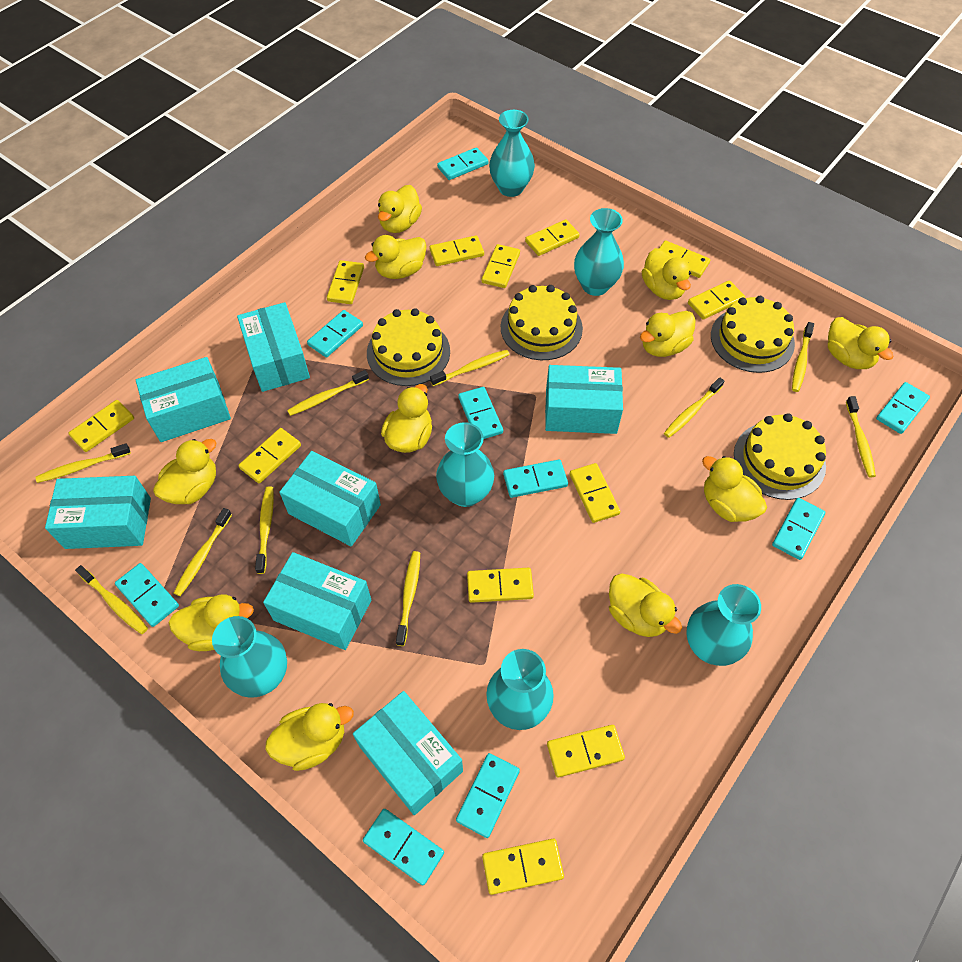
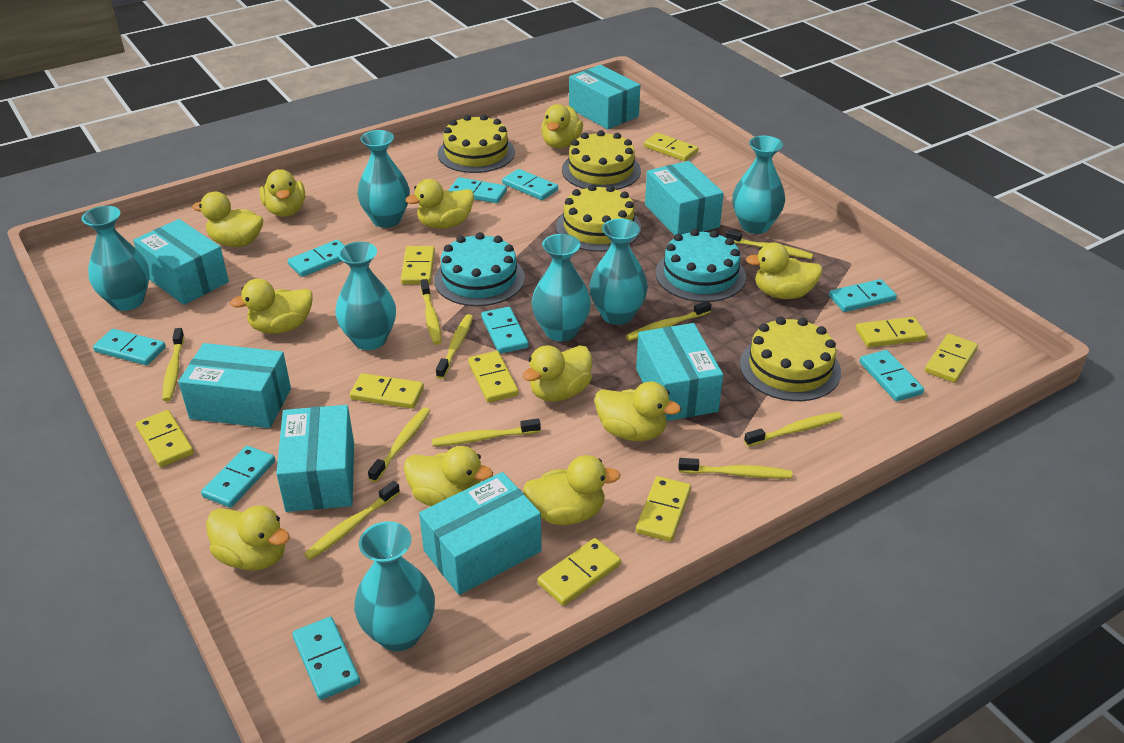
turquoise cake: none = 0 -> [434,232,525,306] [656,229,746,302] = 2
turquoise vase: [212,616,287,698] [436,422,494,507] [486,649,554,730] [489,110,535,197] [574,208,624,296] [686,584,761,666] = 6 -> [82,206,150,311] [335,242,396,350] [354,521,435,651] [357,130,410,228] [531,234,591,342] [589,219,648,325] [732,136,785,234] = 7
yellow domino: [68,400,134,452] [238,428,301,483] [327,260,364,304] [429,235,484,266] [467,568,534,603] [482,244,520,288] [482,839,564,895] [525,220,580,256] [547,725,625,777] [570,463,620,523] [659,240,710,278] [688,280,745,320] = 12 -> [136,410,194,467] [350,373,424,409] [401,246,435,284] [468,351,519,403] [538,538,621,606] [636,476,691,542] [644,133,698,161] [856,317,927,347] [925,334,978,383] = 9

